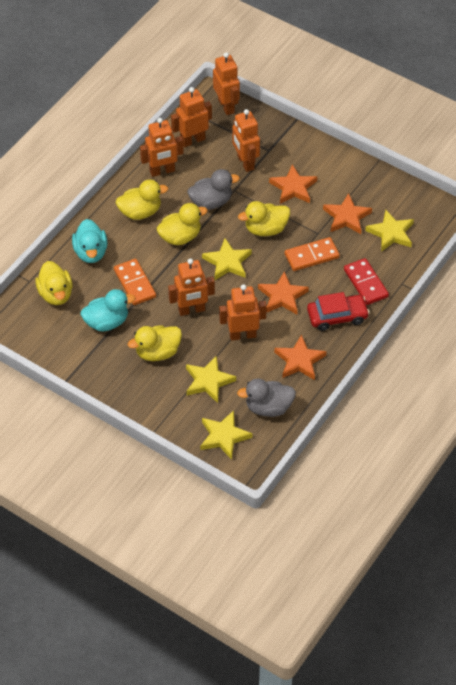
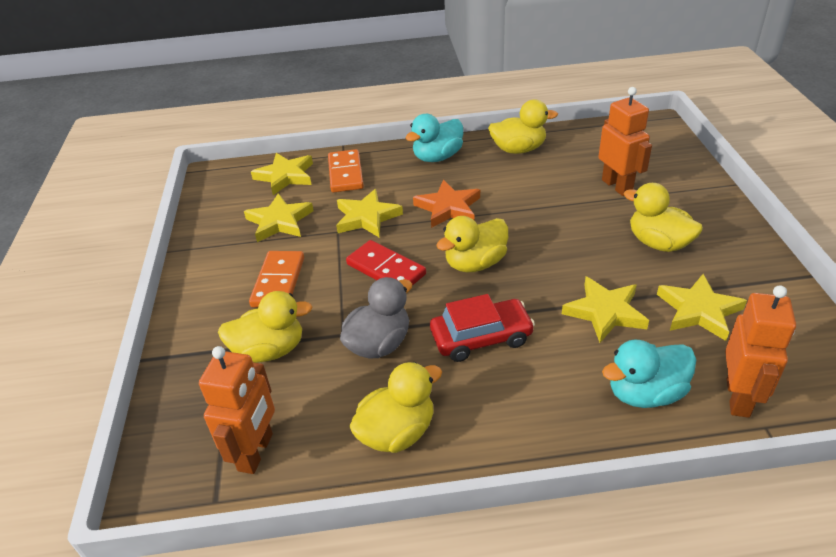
grey duck: [188,169,240,210] [237,379,296,417] = 2 -> [340,277,412,358] = 1
orange robot: [140,118,184,177] [168,258,215,316] [171,87,212,147] [213,52,240,115] [219,284,267,341] [232,109,260,172] = 6 -> [199,346,275,474] [598,87,652,196] [725,285,796,418] = 3
orange star: [258,271,309,314] [269,164,317,204] [274,334,327,380] [323,193,372,234] = 4 -> [413,180,480,228] = 1
yellow star: [186,355,236,403] [200,411,252,460] [202,238,252,280] [365,210,414,252] = 4 -> [244,193,314,242] [251,153,313,195] [336,189,403,238] [562,276,649,343] [657,274,747,341] = 5

